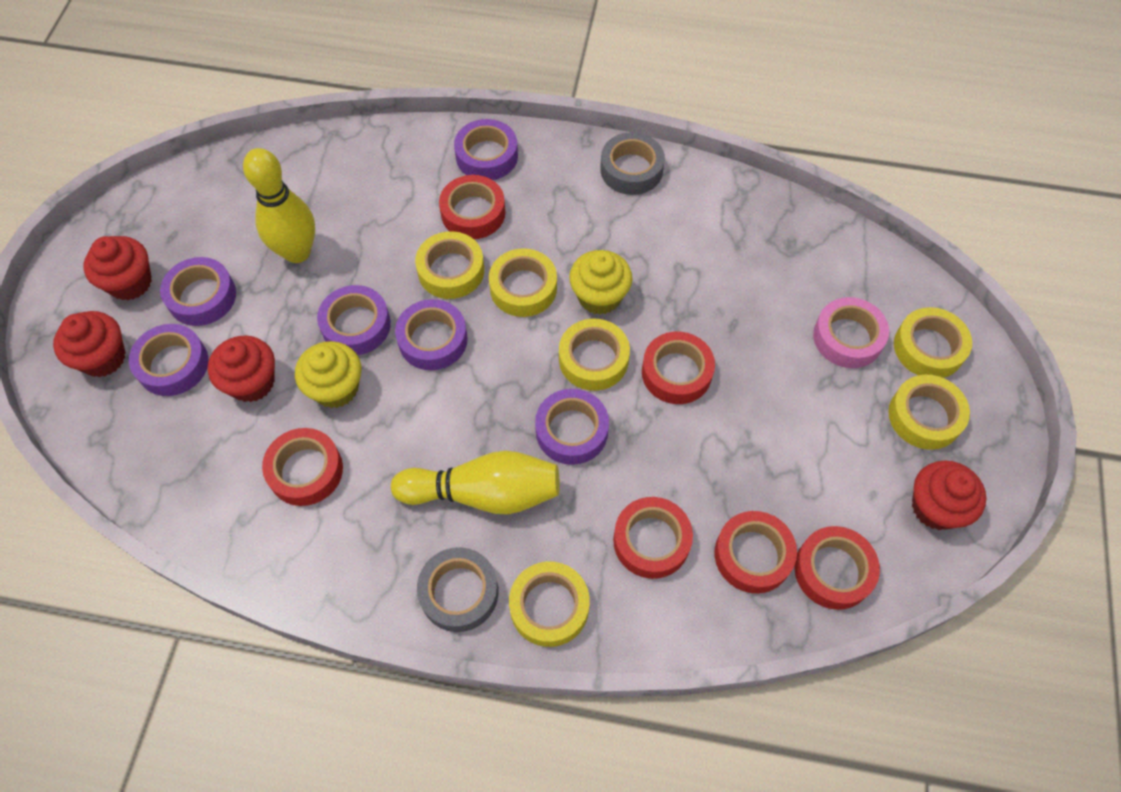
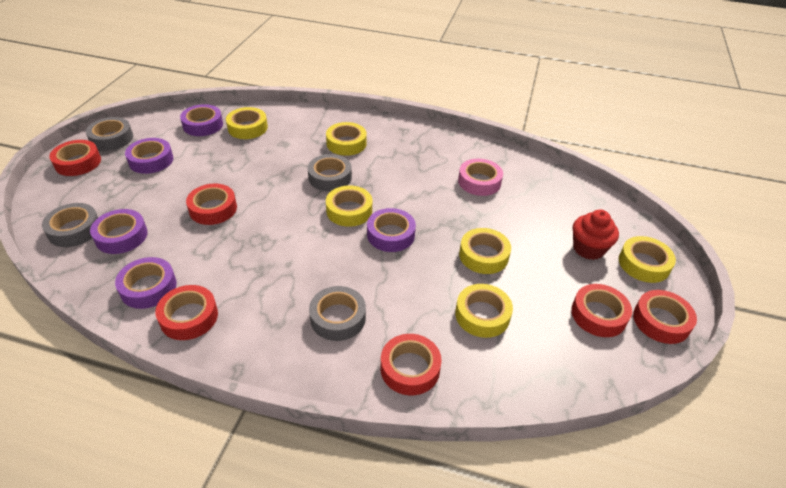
grey tape: [417,547,499,632] [600,132,665,195] = 2 -> [42,203,98,247] [86,117,133,151] [308,154,352,191] [309,286,366,341] = 4
purple tape: [129,324,209,396] [160,257,236,326] [317,285,391,355] [395,299,468,370] [454,119,518,180] [535,389,609,465] = 6 -> [90,209,148,254] [115,257,177,309] [125,138,173,174] [180,104,223,136] [367,208,416,252] = 5
red cupcake: [53,311,126,377] [84,236,152,300] [208,336,275,402] [912,460,986,530] = 4 -> [573,210,619,260] = 1
yellow bowling pin: [243,148,315,263] [391,451,560,515] = 2 -> none = 0
yellow cupcake: [295,341,361,408] [569,250,632,315] = 2 -> none = 0

